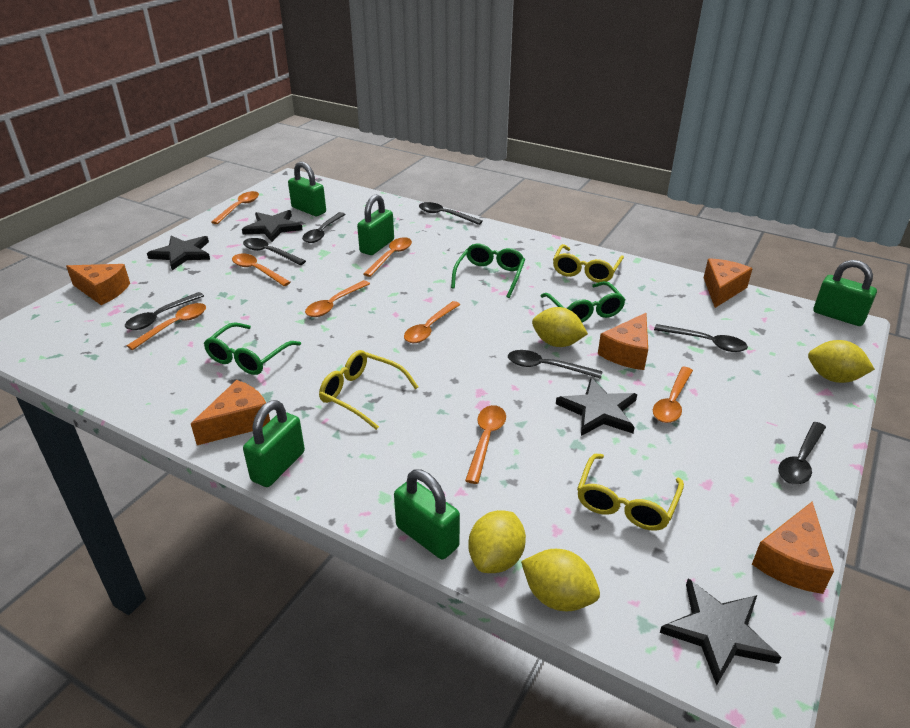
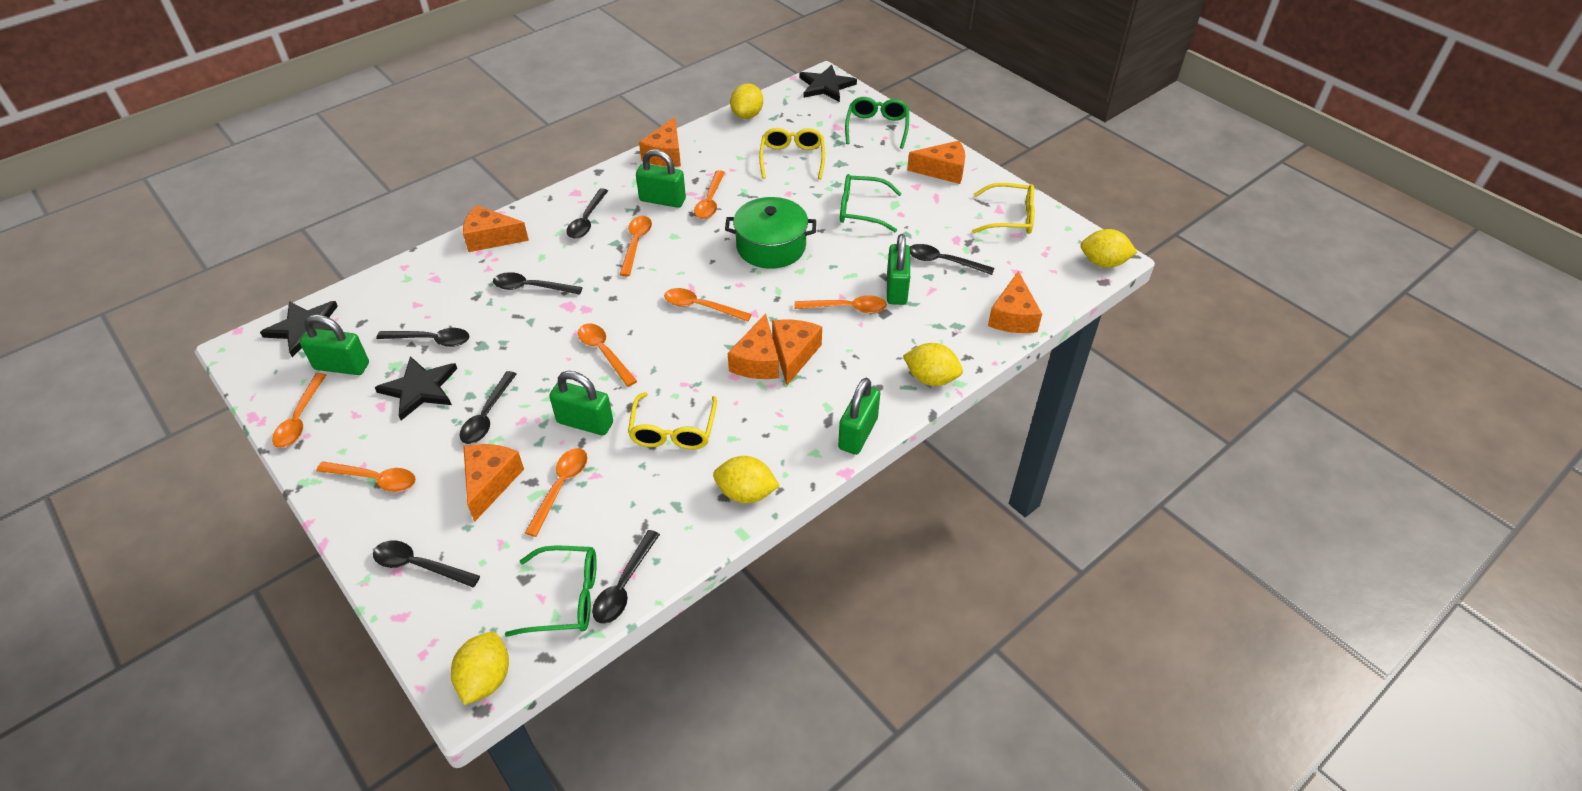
black star: [147,236,210,270] [242,210,303,242] [556,378,637,436] [660,579,782,685] = 4 -> [260,301,338,357] [375,356,457,420] [799,65,857,102] = 3
green pot: none = 0 -> [725,197,816,269] = 1
orange cheese: [66,264,130,305] [191,380,270,445] [598,313,648,370] [704,258,753,308] [752,501,834,594] = 5 -> [463,205,529,252] [463,444,524,522] [639,117,681,167] [728,313,779,379] [772,320,822,385] [907,141,965,184] [988,271,1042,333] = 7
yellow lemon: [468,510,526,573] [521,549,600,611] [532,307,588,347] [808,340,875,383] = 4 -> [451,632,509,705] [713,456,780,503] [730,83,763,119] [903,343,963,386] [1080,229,1138,268] = 5

